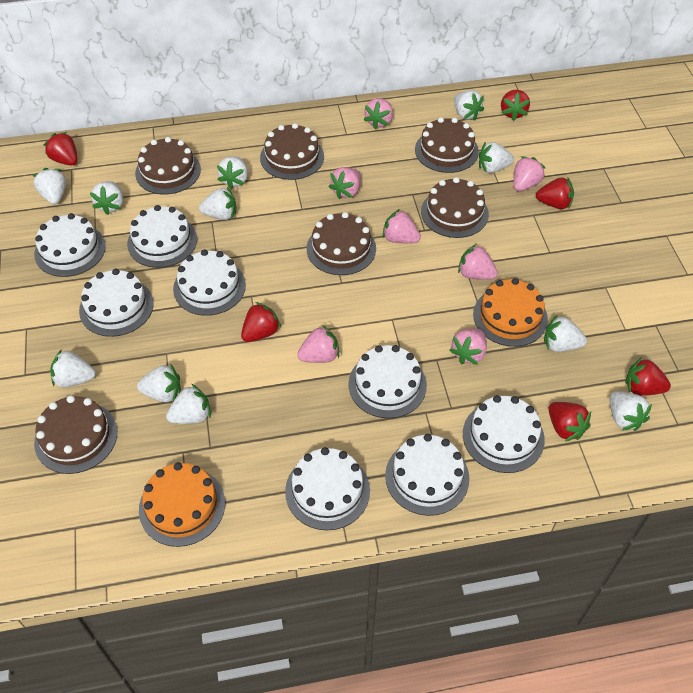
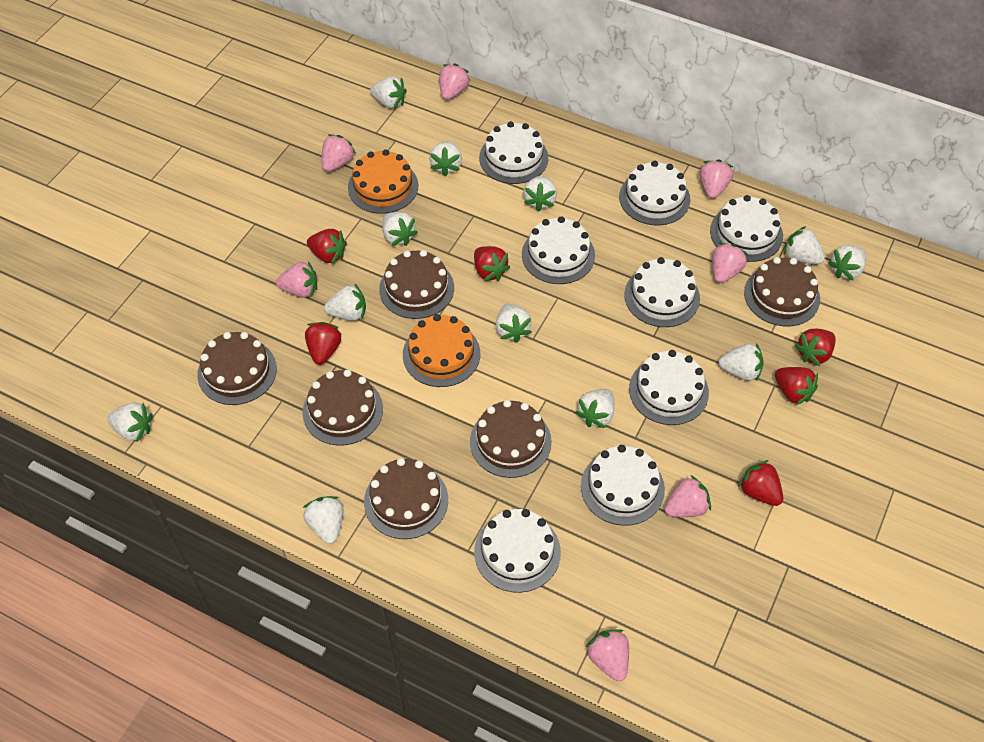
white strawberry: [33,168,66,204] [50,349,96,388] [90,181,123,215] [137,365,181,402] [166,384,211,424] [199,187,236,220] [217,157,248,189] [454,90,484,121] [479,142,514,173] [544,314,587,352] [609,391,652,431] = 11 -> [107,402,152,442] [303,496,343,544] [324,284,366,321] [370,76,407,108] [382,212,418,246] [429,141,462,176] [496,304,532,343] [524,176,557,212] [575,389,615,428] [719,343,764,381] [784,226,825,264] [828,245,866,281] = 12

